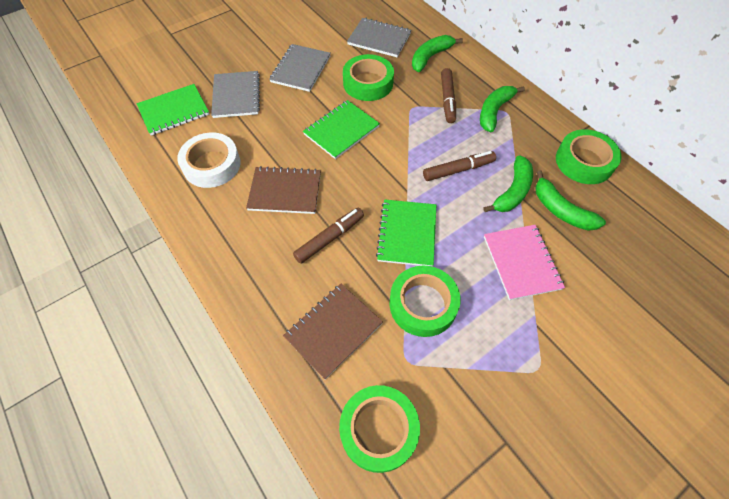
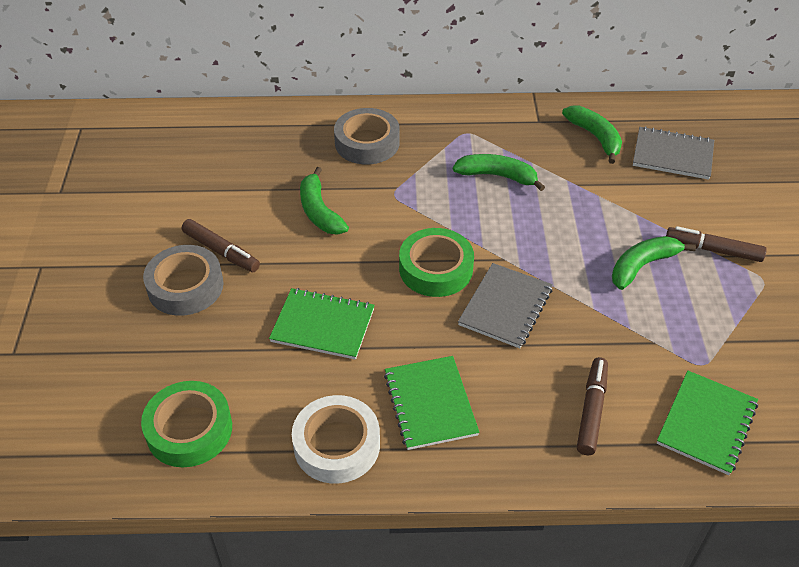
brown notebook: [246,166,321,214] [283,284,383,380] = 2 -> none = 0
green tape: [339,385,420,473] [343,54,394,101] [389,266,461,337] [556,129,621,184] = 4 -> [141,381,232,467] [399,228,474,297] = 2
grey notebook: [211,71,260,118] [269,44,331,92] [347,18,411,57] = 3 -> [458,263,553,348] [633,126,714,180] = 2
grey tape: none = 0 -> [143,245,224,316] [334,108,400,164] = 2
pink notebook: [484,225,565,300] = 1 -> none = 0

